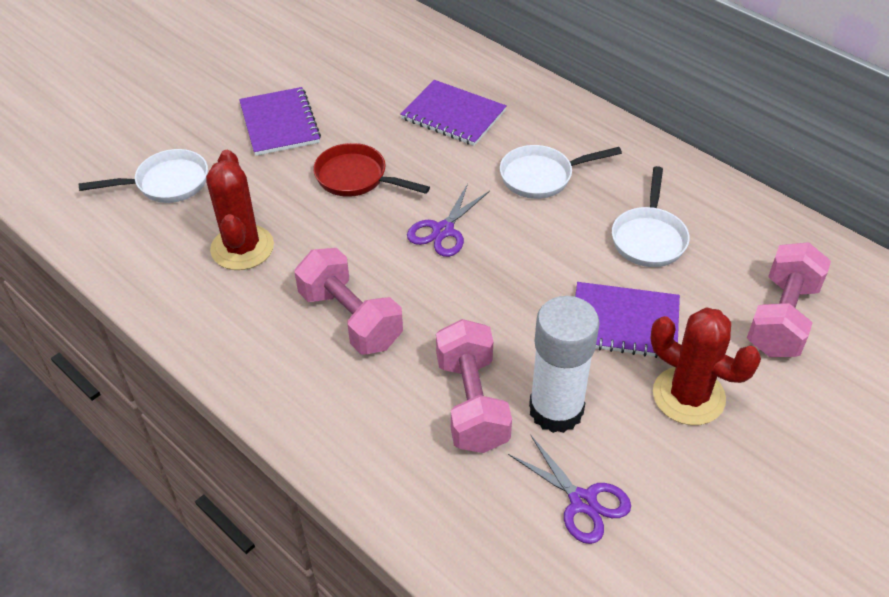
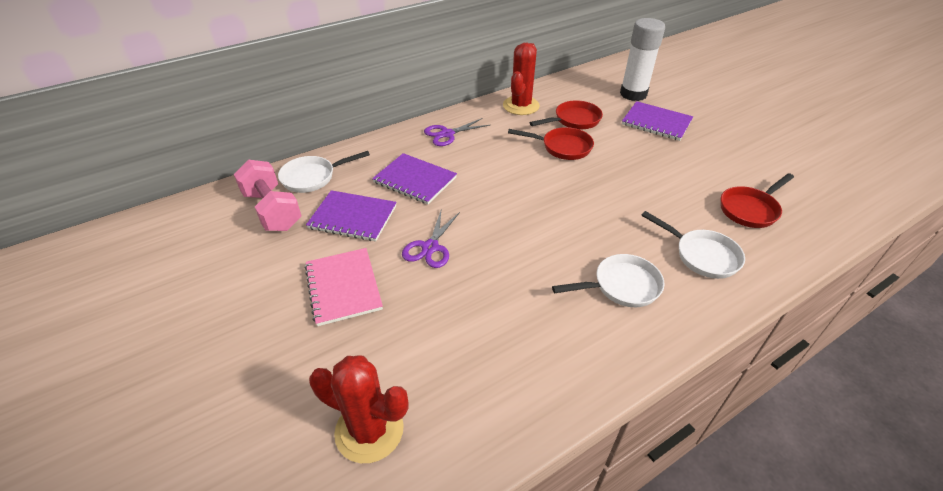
pink dumbbell: [295,248,403,355] [436,319,512,453] [747,242,831,357] = 3 -> [234,160,301,231] = 1
pink notebook: none = 0 -> [305,248,383,326] = 1
red pan: [313,143,430,197] = 1 -> [508,127,594,160] [530,100,603,129] [721,173,794,228] = 3

